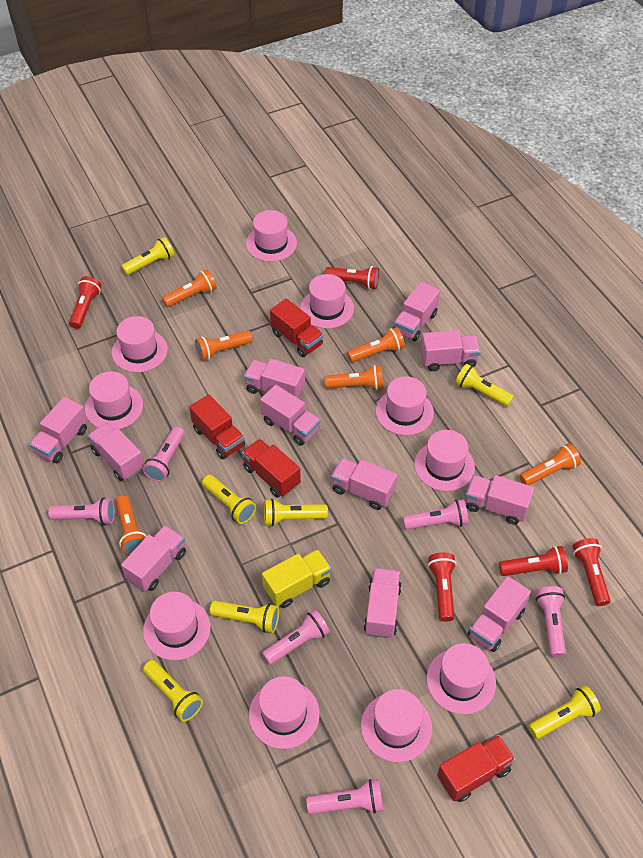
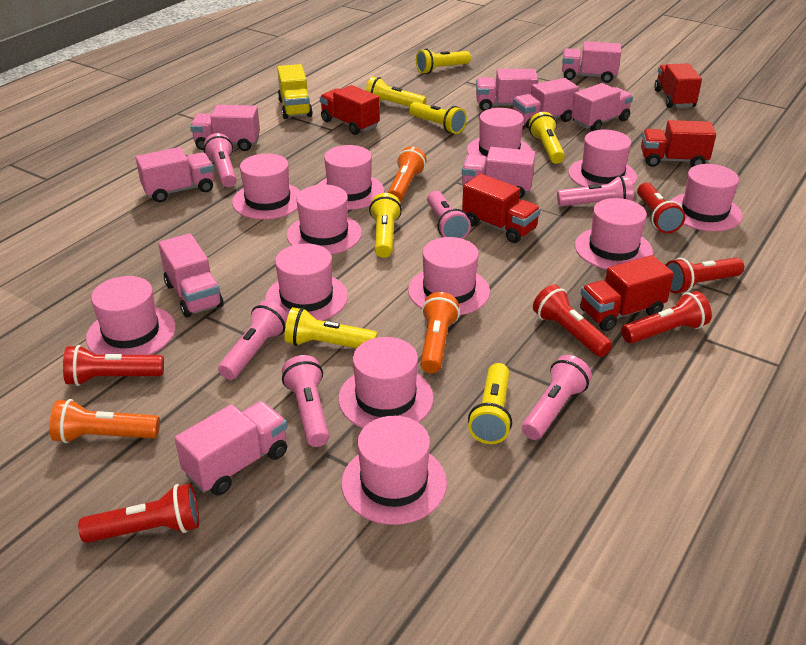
orange flashlight: [115,495,147,555] [162,269,217,307] [195,330,253,361] [325,365,383,390] [347,327,405,363] [519,443,581,485] = 6 -> [50,399,160,443] [388,147,427,202] [420,292,460,373] = 3
pink hat: [85,371,143,430] [112,316,168,373] [143,592,210,660] [246,210,297,262] [249,676,320,749] [300,274,354,329] [361,689,432,762] [376,376,434,435] [414,430,475,491] [427,643,496,714] = 10 -> [86,276,176,355] [232,153,300,219] [265,243,348,321] [287,184,362,254] [318,145,384,210] [338,337,434,428] [341,416,447,525] [408,237,490,315] [467,108,532,159] [568,130,637,187] [575,198,653,269] [670,164,743,231] = 12
pink truck: [29,397,87,463] [88,423,144,481] [121,525,186,591] [244,359,305,398] [260,385,321,446] [331,458,397,510] [364,568,402,638] [393,282,440,341] [421,330,480,371] [465,475,534,525] [468,576,531,652] = 11 -> [135,147,214,202] [158,233,224,317] [174,401,287,496] [190,105,260,151] [462,147,535,199] [476,69,538,111] [513,78,579,129] [562,41,621,83] [571,83,633,131] = 9
red flashlight: [69,276,102,329] [325,266,379,289] [428,552,456,622] [499,546,568,576] [572,538,610,606] = 5 -> [63,345,164,386] [78,483,199,543] [533,284,612,357] [621,291,712,344] [637,183,686,233] [665,258,744,294] = 6
red truck: [189,394,245,459] [242,439,301,498] [270,299,324,357] [437,735,516,802] = 4 -> [320,85,380,135] [462,174,541,243] [580,255,674,331] [641,120,716,167] [654,63,702,108] = 5

